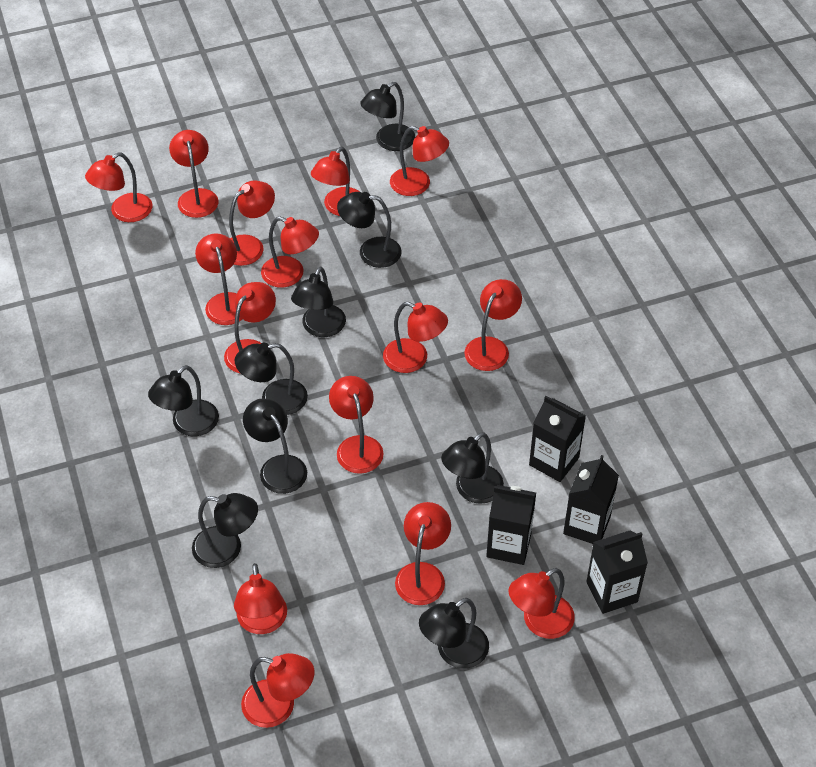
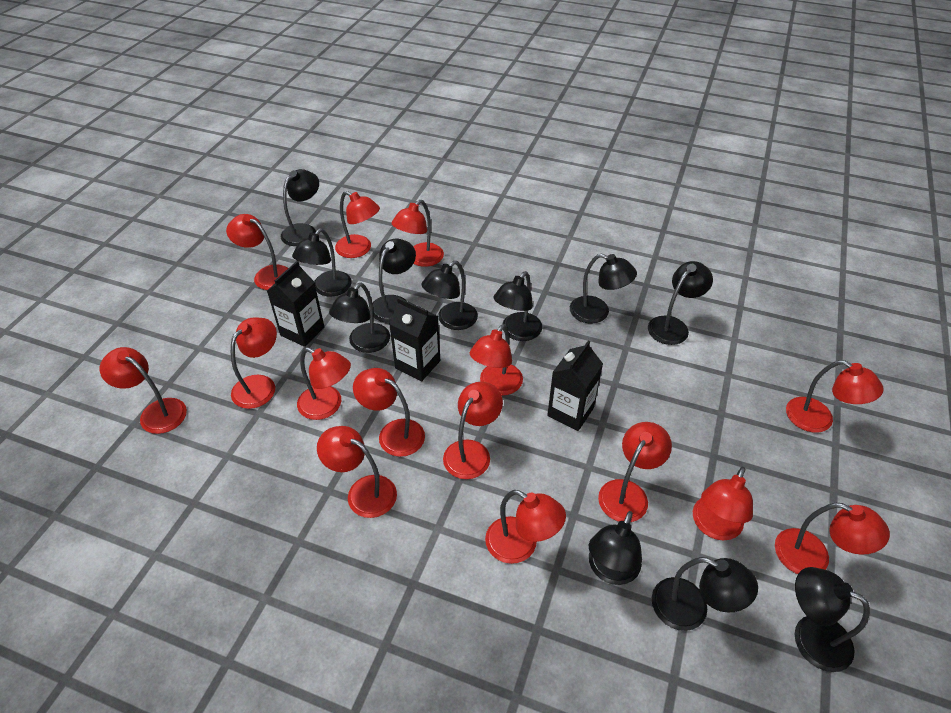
black carton: [486,485,536,565] [529,396,586,482] [563,455,619,544] [586,530,648,614] = 4 -> [267,261,324,347] [389,297,440,381] [547,341,603,431] = 3
black lamp: [148,365,219,436] [192,493,258,568] [235,343,308,415] [243,398,307,494] [291,267,346,337] [337,192,402,268] [360,82,415,151] [419,598,489,669] [441,432,504,504] = 9 -> [281,169,319,246] [292,228,352,297] [329,283,390,353] [372,239,416,323] [422,261,478,330] [493,271,542,341] [570,254,637,324] [589,511,642,585] [648,261,713,345] [652,557,758,631] [795,567,870,672] = 11

